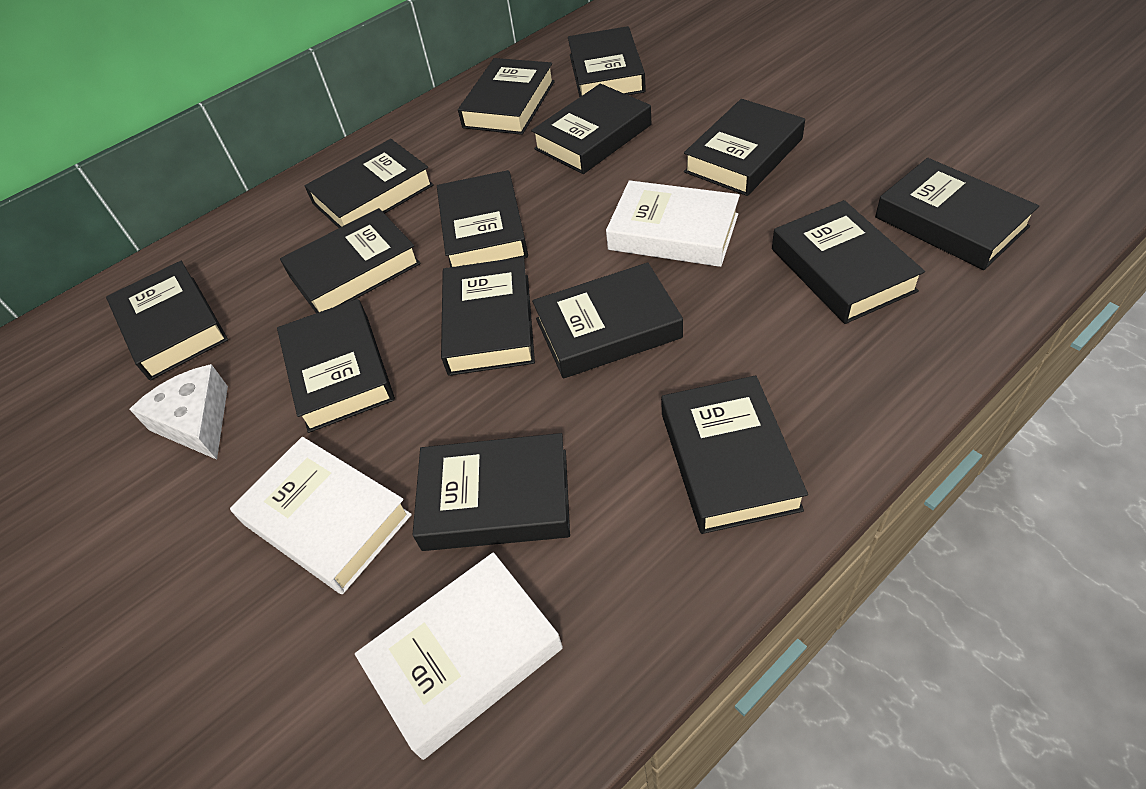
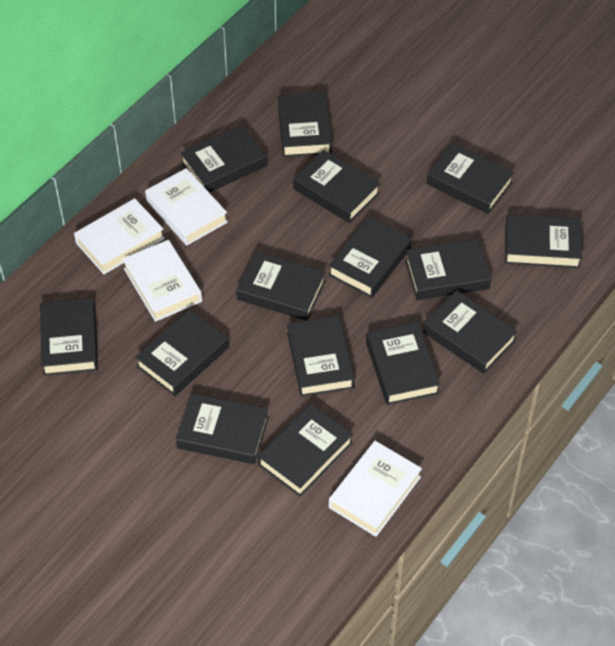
white book: [230,437,412,594] [355,552,563,760] [606,180,740,267] = 3 -> [74,198,165,274] [122,240,202,322] [145,168,228,246] [329,441,422,537] = 4
white cheese: [129,364,228,460] = 1 -> none = 0

